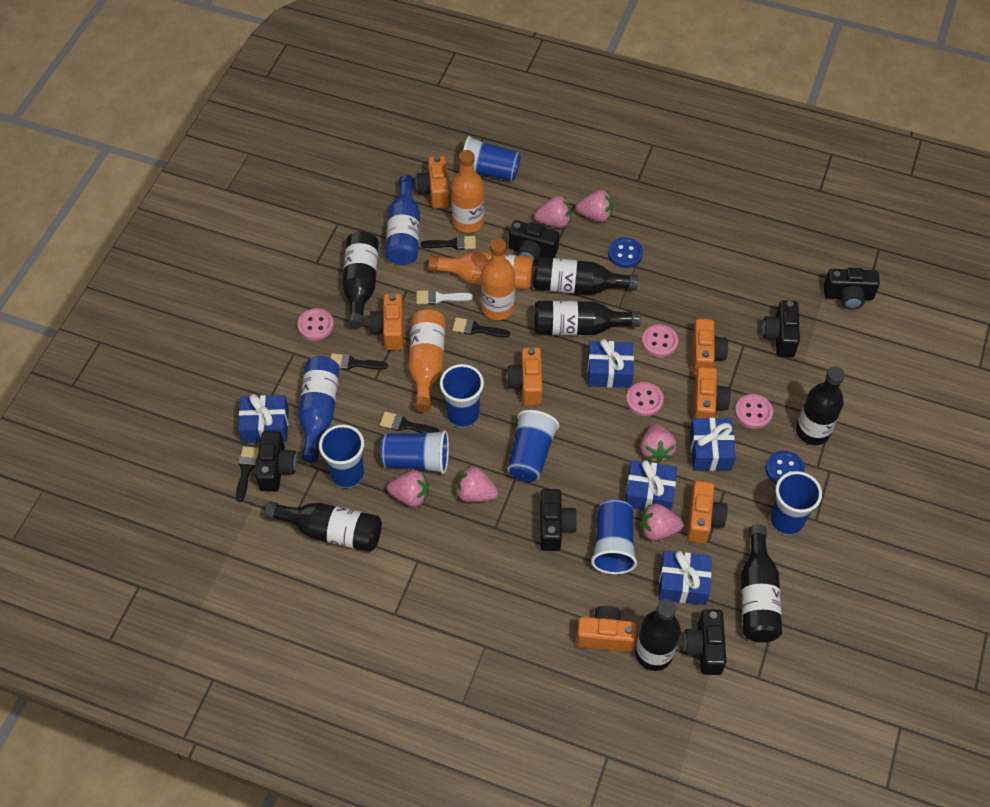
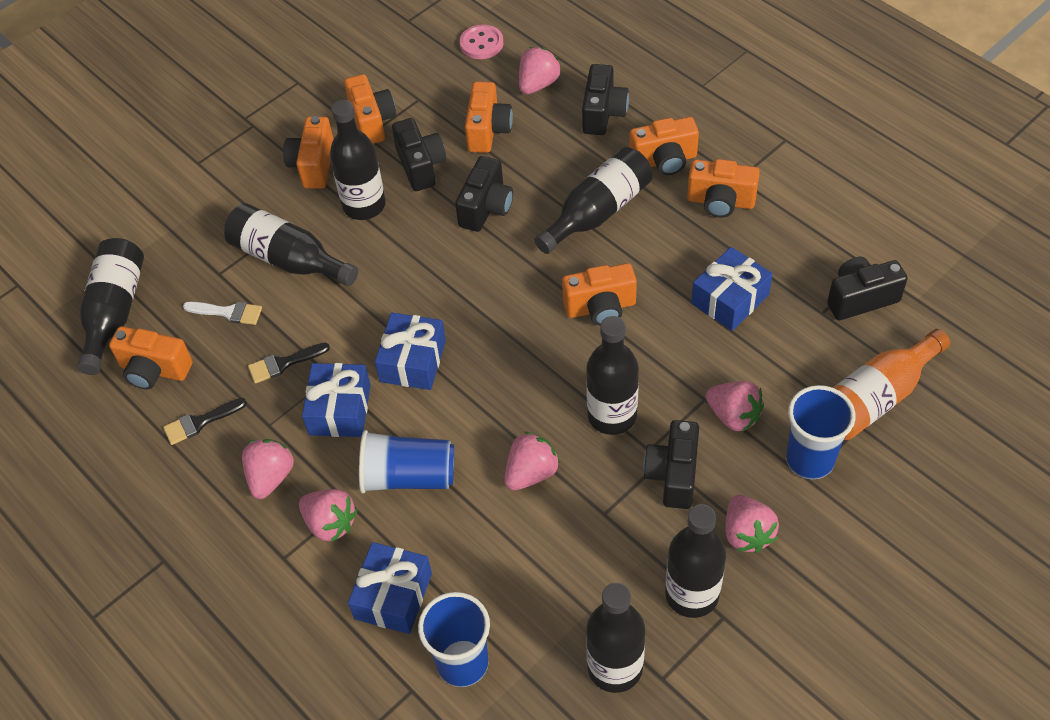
black brush: [236,446,259,502] [330,353,388,370] [380,411,440,433] [421,235,476,250] [452,317,510,338] = 5 -> [163,398,247,445] [248,342,330,384] = 2
black camera: [255,431,297,492] [509,220,559,264] [540,489,577,551] [684,609,726,675] [762,300,800,357] [824,268,880,309] = 6 -> [392,118,446,191] [455,156,513,232] [582,64,629,135] [643,420,699,509] [827,257,908,320] = 5
blue bottle: [298,356,340,462] [385,175,420,265] = 2 -> none = 0
blue button: [608,237,643,268] [765,451,805,484] = 2 -> none = 0
blue cup: [319,424,364,488] [380,430,449,474] [440,364,484,427] [463,136,521,181] [507,410,559,482] [591,499,637,574] [770,471,822,535] = 7 -> [359,430,454,493] [418,592,490,687] [786,385,856,479] = 3
blue gift: [238,394,289,443] [587,339,634,388] [625,460,677,510] [658,551,712,605] [689,418,736,471] = 5 -> [302,363,371,437] [348,542,432,634] [375,313,446,390] [691,247,773,331] = 4
orange bottle: [408,309,446,412] [429,251,533,289] [451,150,484,233] [481,239,515,320] = 4 -> [833,329,950,440] = 1
pink button: [297,308,334,341] [626,382,664,416] [642,325,678,357] [735,394,773,429] = 4 -> [460,25,503,59] = 1

